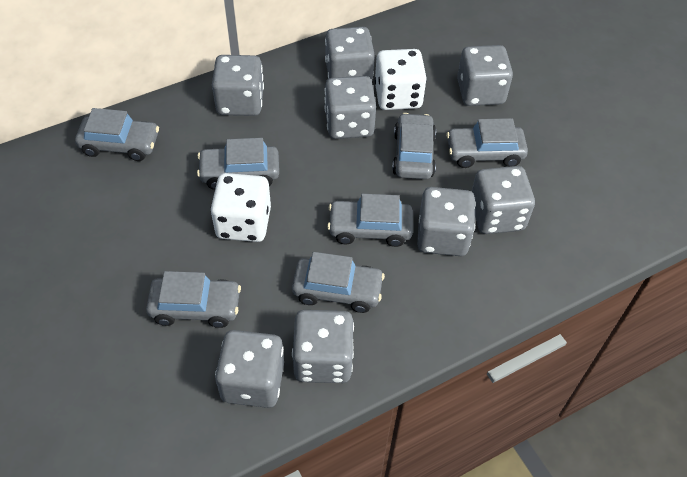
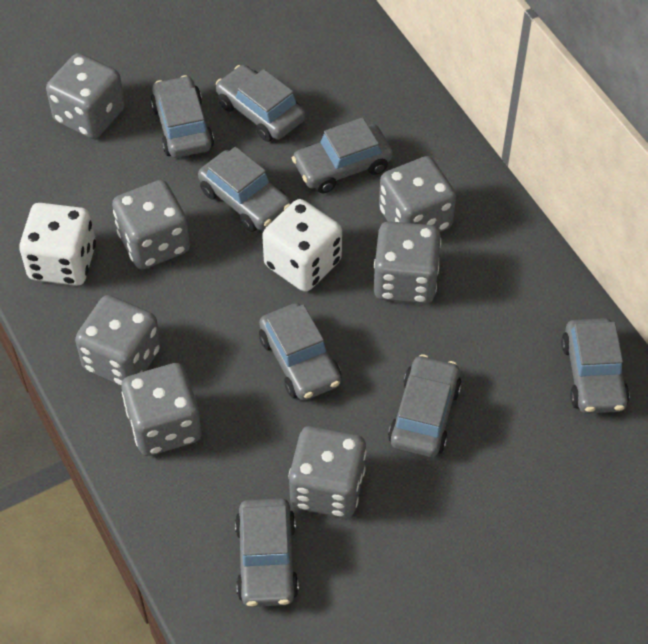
grey car: [75,108,159,161] [146,271,241,328] [197,138,279,190] [292,252,385,313] [327,194,413,247] [392,113,436,179] [446,118,528,168] = 7 -> [150,75,214,158] [198,147,291,232] [216,65,305,142] [235,498,299,607] [259,303,341,401] [292,117,393,193] [388,354,462,457] [561,318,630,414] = 8
grey dice: [212,55,264,116] [215,330,284,408] [292,310,354,383] [325,27,375,81] [325,76,376,139] [417,187,476,256] [457,45,513,106] [472,166,535,234] = 8 -> [46,53,125,139] [75,295,161,386] [112,180,190,269] [122,363,202,456] [288,426,367,518] [374,221,441,304] [379,156,456,232] = 7

